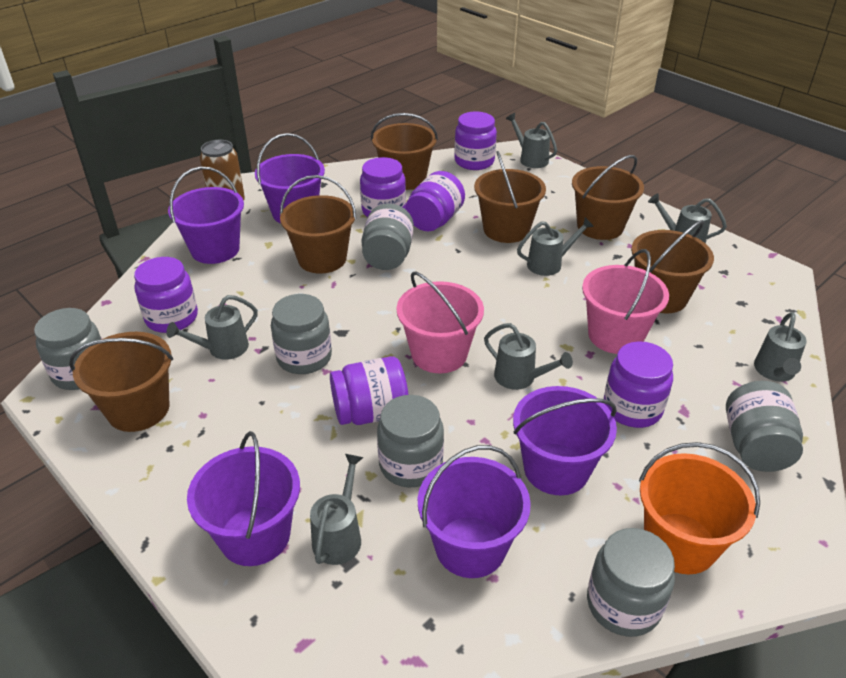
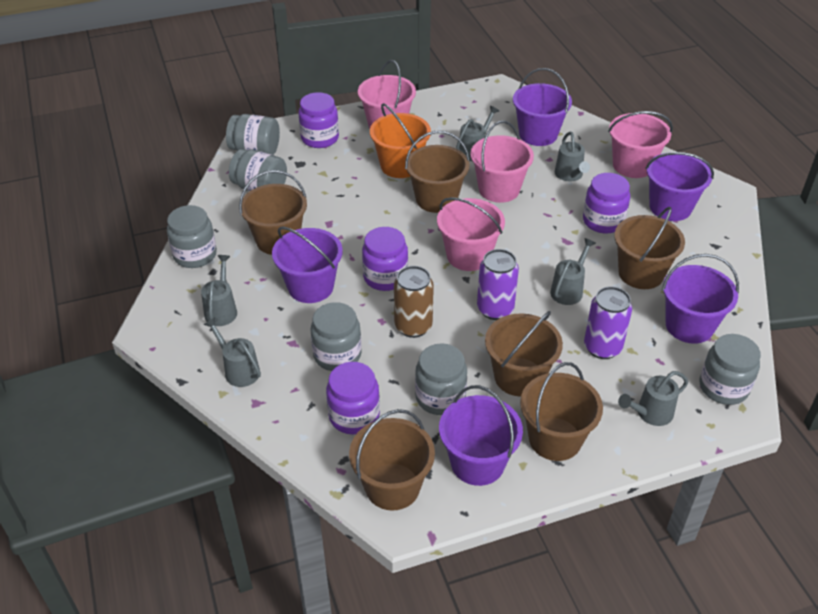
grey watering can: [166,295,258,360] [310,454,364,565] [484,323,573,390] [506,113,557,168] [517,217,594,276] [648,193,727,243] [754,312,807,382] = 7 -> [201,255,237,326] [203,317,261,387] [456,106,499,161] [550,238,596,305] [555,132,590,182] [618,371,688,426] = 6
pink bucket: [396,272,484,373] [582,249,669,354] = 2 -> [358,60,416,129] [437,197,505,271] [471,121,534,203] [608,111,673,178] = 4
purple can: none = 0 -> [477,249,519,320] [584,286,632,359] = 2
purple jar: [134,257,198,333] [330,356,409,425] [360,157,406,217] [405,171,465,231] [454,111,497,170] [604,341,673,428] = 6 -> [298,92,339,148] [326,362,380,434] [362,227,408,291] [583,173,630,234] = 4

